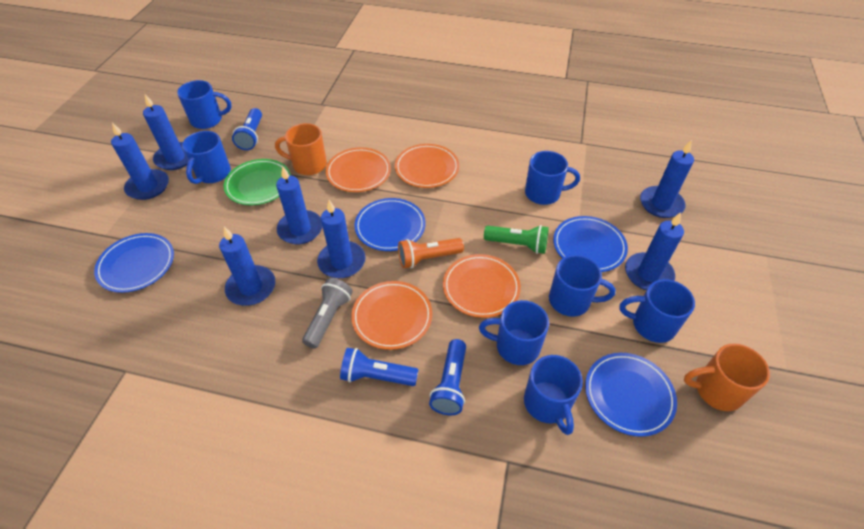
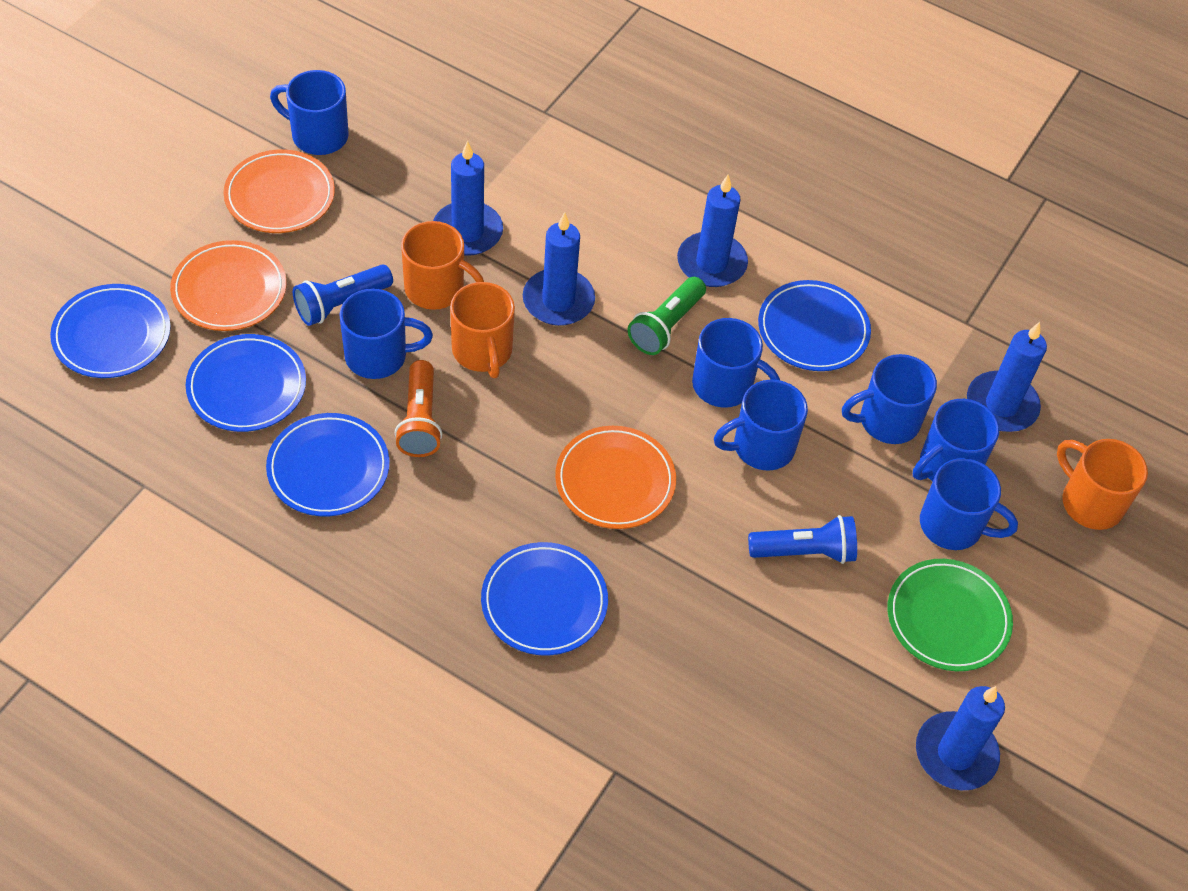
blue candle: [111,123,169,200] [143,94,188,170] [219,227,275,305] [276,166,323,244] [317,200,365,278] [625,212,684,290] [640,140,694,218] = 7 -> [433,141,503,256] [523,212,595,326] [677,175,748,287] [916,686,1005,790] [967,322,1047,432] = 5
blue flashlight: [232,108,262,150] [340,348,419,386] [429,339,466,415] = 3 -> [293,264,393,326] [748,515,857,564] = 2
blue plate: [94,233,174,293] [354,198,426,251] [553,216,628,272] [585,353,677,437] = 4 -> [50,284,171,378] [186,334,306,432] [266,413,390,516] [481,542,608,656] [758,280,871,371] = 5
grey flashlight: [302,278,353,349] = 1 -> none = 0
orange mug: [275,123,327,175] [684,343,770,411] = 2 -> [401,221,484,310] [450,282,515,378] [1057,439,1148,530] = 3
orange plate: [326,147,391,192] [351,281,432,350] [395,144,459,188] [443,254,521,318] = 4 -> [170,240,286,331] [224,150,335,233] [555,426,676,529] = 3

